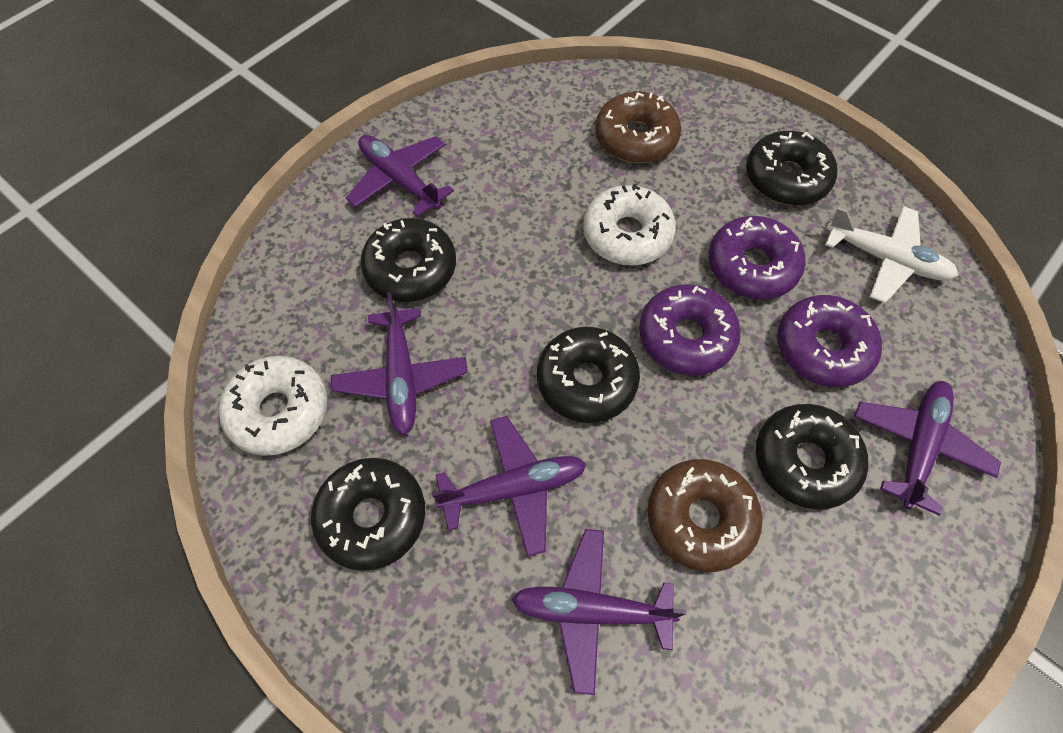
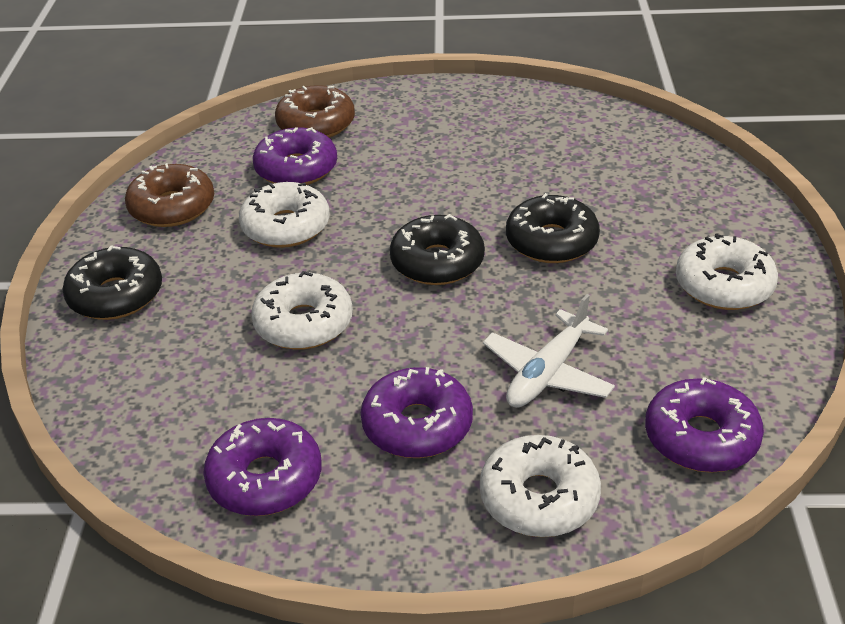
black donut: [311,458,425,571] [360,218,456,302] [537,327,640,423] [746,131,837,206] [756,404,868,510] = 5 -> [62,245,162,320] [390,214,485,285] [506,193,600,263] = 3
purple donut: [639,284,741,376] [709,216,806,300] [777,295,882,387] = 3 -> [203,418,322,516] [253,127,337,185] [361,367,473,458] [645,377,764,473] = 4
purple plane: [331,292,468,435] [346,135,454,217] [432,416,586,557] [511,529,686,695] [854,381,1001,515] = 5 -> none = 0
white donut: [219,356,327,456] [583,184,676,266] = 2 -> [239,182,330,248] [251,271,353,350] [480,435,601,537] [676,233,778,310] = 4

